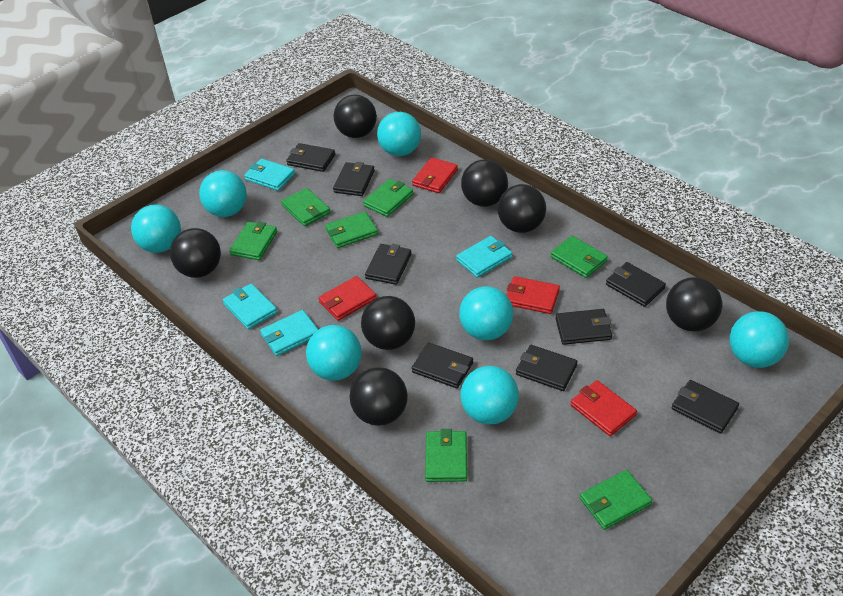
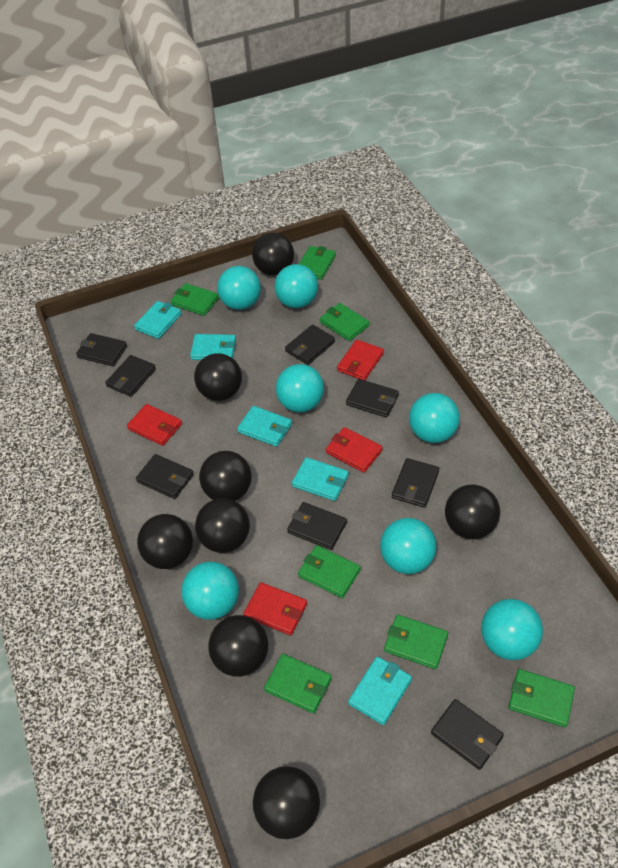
black ball: [170,228,221,278] [334,95,377,138] [350,367,408,426] [361,296,415,350] [461,160,508,207] [497,184,546,233] [666,277,722,331] = 7 -> [137,514,193,569] [194,353,242,401] [195,498,250,553] [199,451,252,501] [208,615,268,677] [252,233,294,276] [253,766,320,839] [445,485,500,539] = 8
turquoise wallet: [223,283,277,329] [244,159,295,191] [260,310,318,356] [456,236,512,278] = 4 -> [134,301,182,339] [190,334,236,360] [237,406,292,447] [292,457,349,501] [348,656,412,725] = 5

